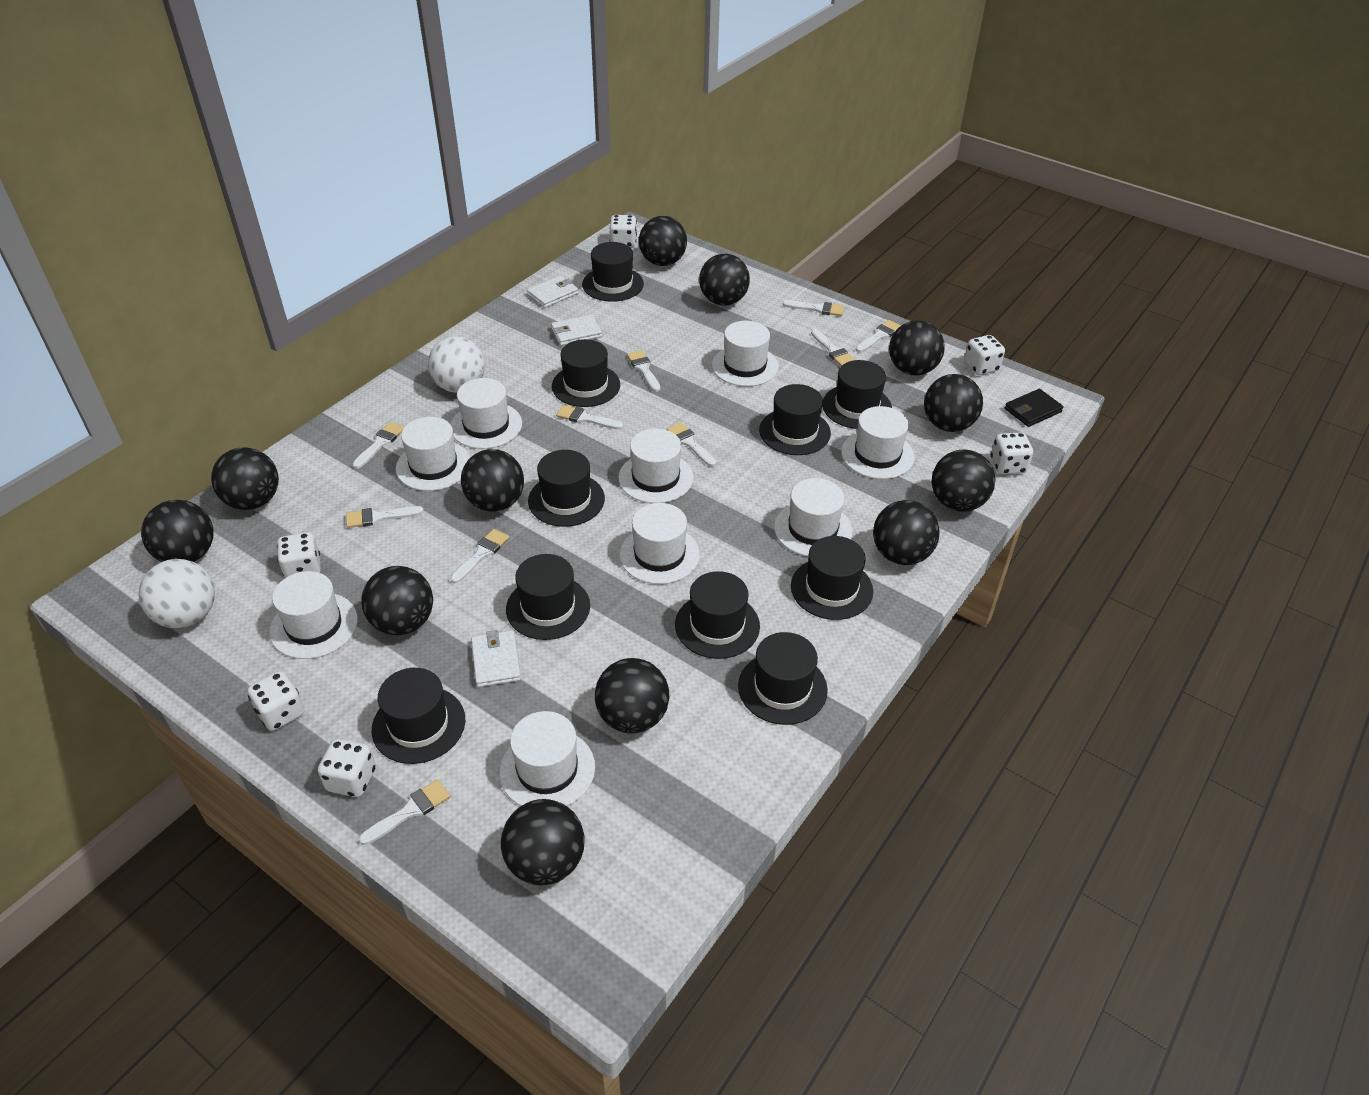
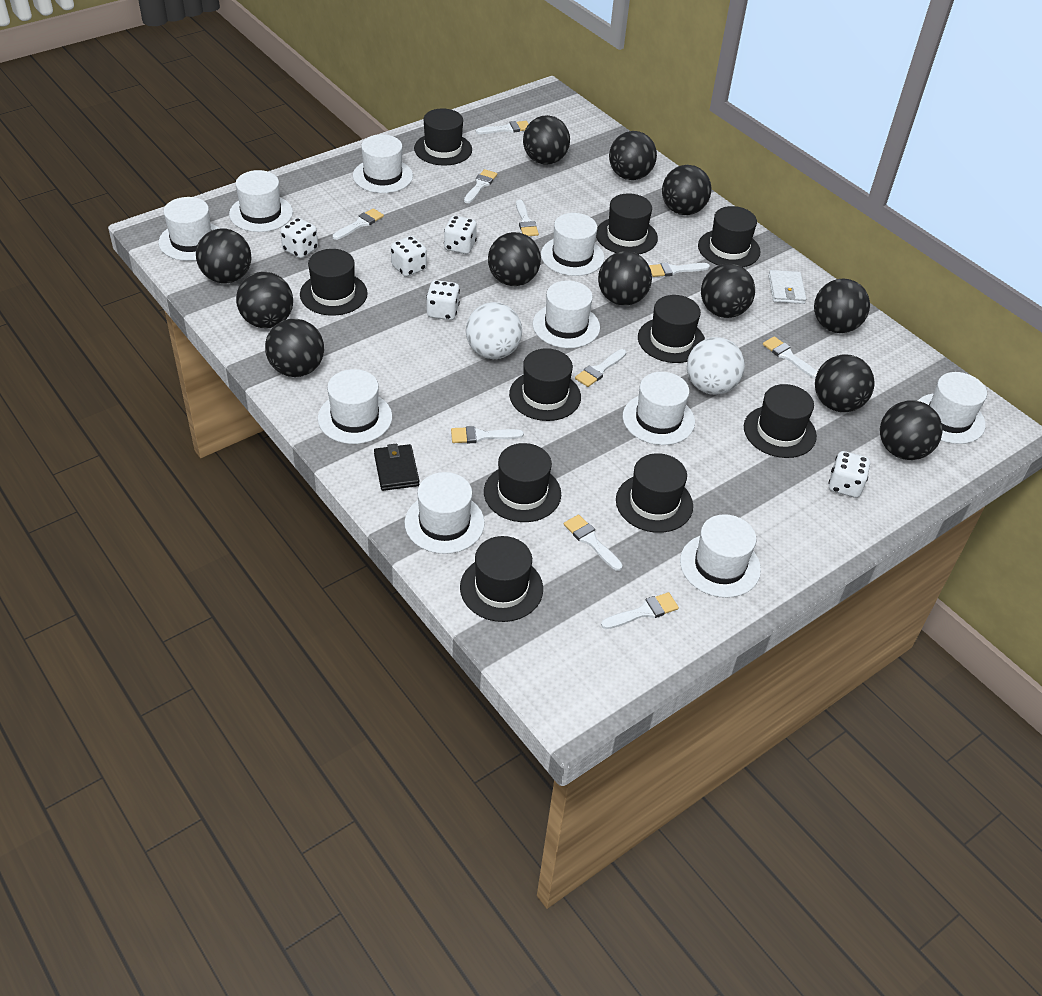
white dice: [247,671,304,731] [277,532,321,578] [318,739,376,797] [610,215,637,248] [964,335,1005,375] [991,432,1033,474] = 6 -> [280,218,318,258] [391,236,427,277] [426,280,460,320] [444,216,477,254] [828,451,870,498] = 5
white hat: [270,571,358,659] [396,417,470,491] [451,378,522,449] [499,711,595,806] [618,428,693,503] [619,503,700,584] [712,321,779,386] [774,478,853,556] [841,406,915,479] = 9 -> [158,197,220,261] [229,170,293,232] [318,369,392,444] [353,134,413,193] [404,472,485,554] [532,281,600,348] [541,213,604,276] [622,372,695,445] [680,514,761,598] [918,372,987,444] = 10
white wallet: [471,630,521,687] [527,276,578,308] [551,315,602,346] = 3 -> [768,270,806,304] = 1

